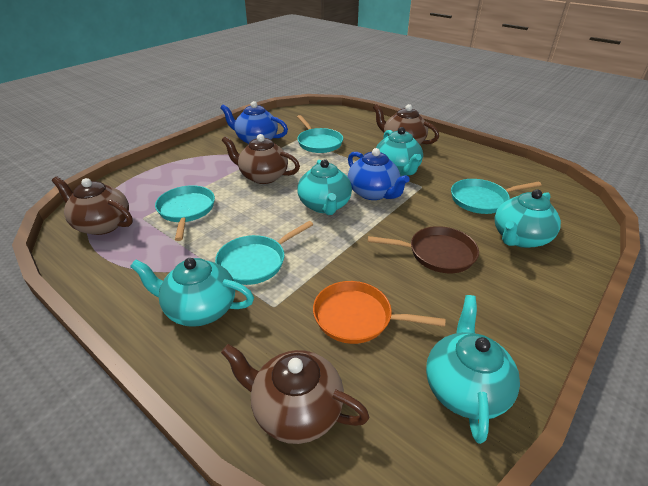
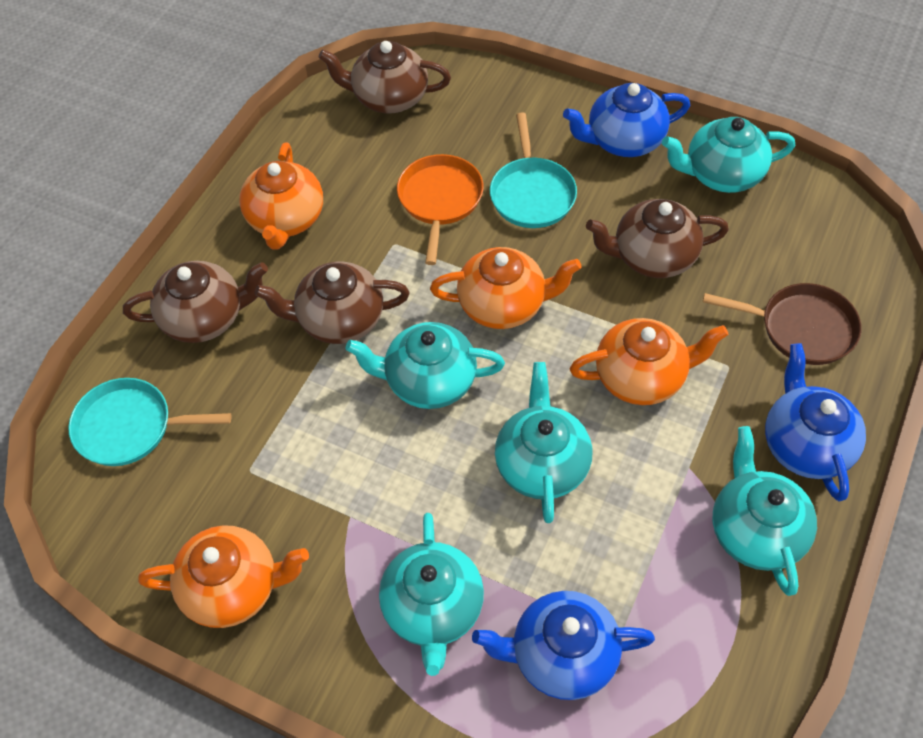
blue teapot: [220,101,288,144] [348,148,410,200] = 2 -> [472,591,655,700] [563,83,690,157] [765,343,866,501] = 3
orange teapot: none = 0 -> [138,525,309,628] [239,143,323,250] [430,247,581,329] [570,318,728,405] = 4
turquoise pan: [155,185,215,241] [215,221,313,285] [297,115,343,153] [451,179,542,214] = 4 -> [68,378,231,466] [490,112,577,228] = 2

